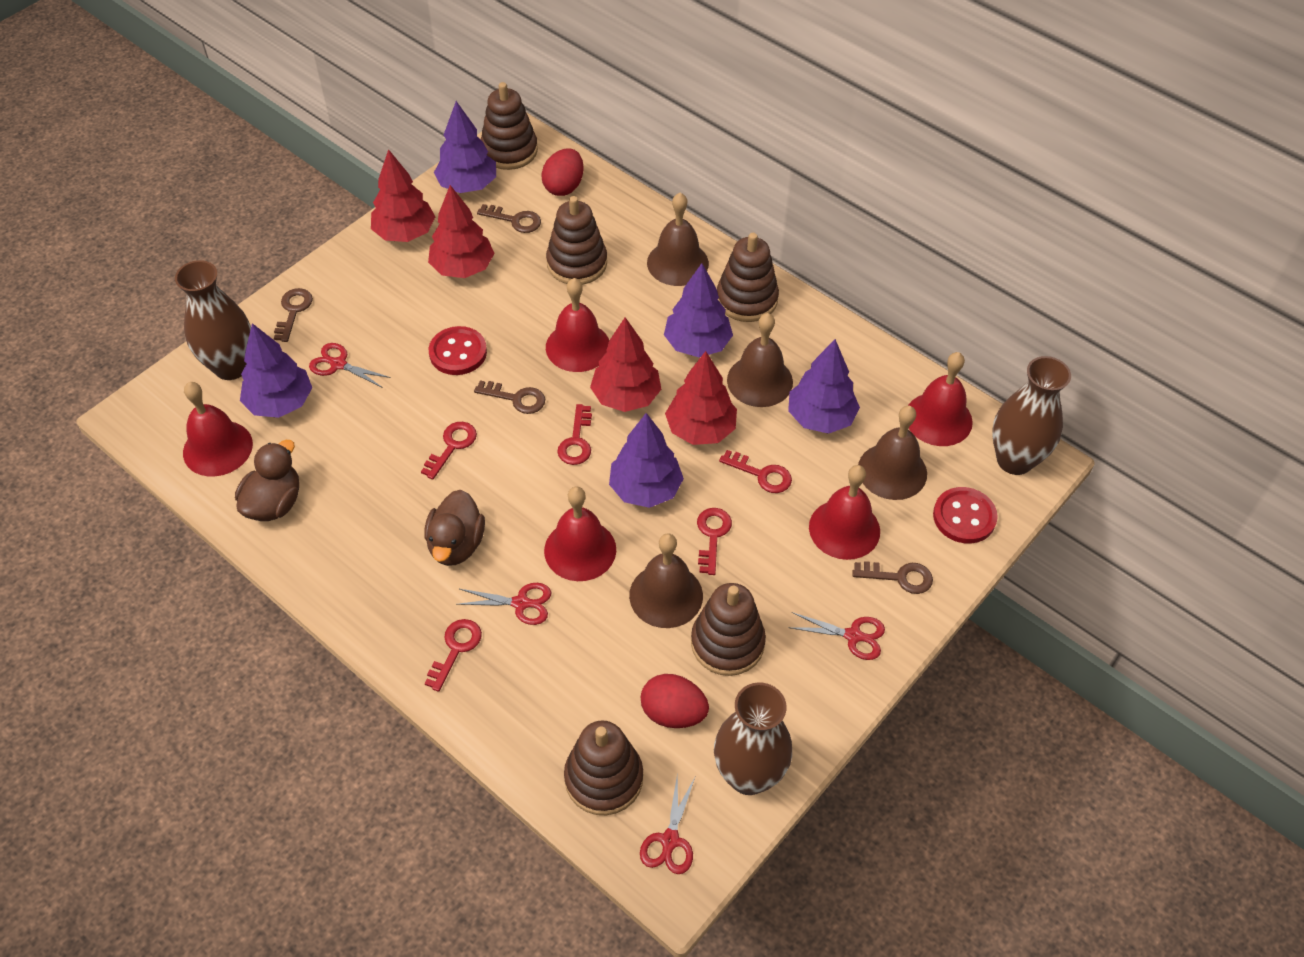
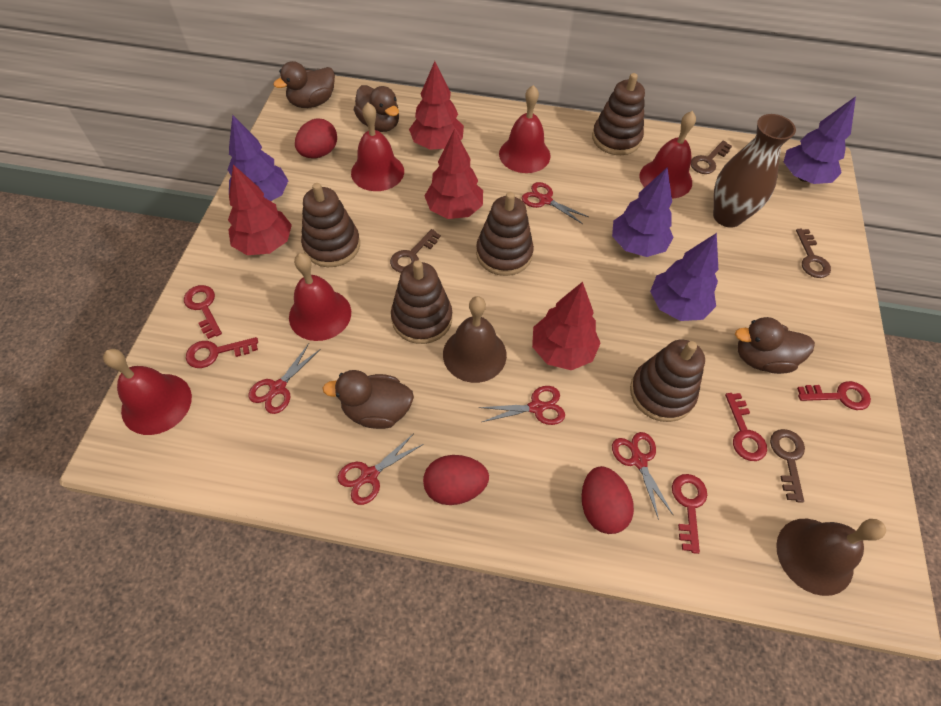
brown bell: [629,533,703,628] [647,193,709,286] [727,313,793,407] [858,405,927,500] = 4 -> [443,296,507,383] [776,519,886,596] = 2
brown duck: [235,440,299,521] [424,490,485,566] = 2 -> [273,61,335,108] [323,370,414,429] [354,85,399,132] [735,317,815,374] = 4
brown vase: [175,260,251,380] [714,682,792,795] [992,356,1071,475] = 3 -> [713,114,796,228] = 1
purple tree: [240,323,312,418] [434,101,496,193] [609,413,684,508] [664,263,733,357] [788,339,860,434] = 5 -> [228,115,289,201] [612,168,674,257] [650,233,718,321] [784,96,856,184] = 4
red button: [428,326,487,375] [933,487,998,544] = 2 -> none = 0
red egg: [541,148,584,196] [641,674,709,728] = 2 -> [295,119,337,158] [423,455,489,505] [582,466,634,534] = 3
red scissors: [309,343,391,388] [456,583,552,625] [640,772,695,874] [788,612,885,660] = 4 -> [249,344,321,414] [338,433,424,505] [479,386,565,425] [522,182,589,224] [612,432,674,520] = 5

